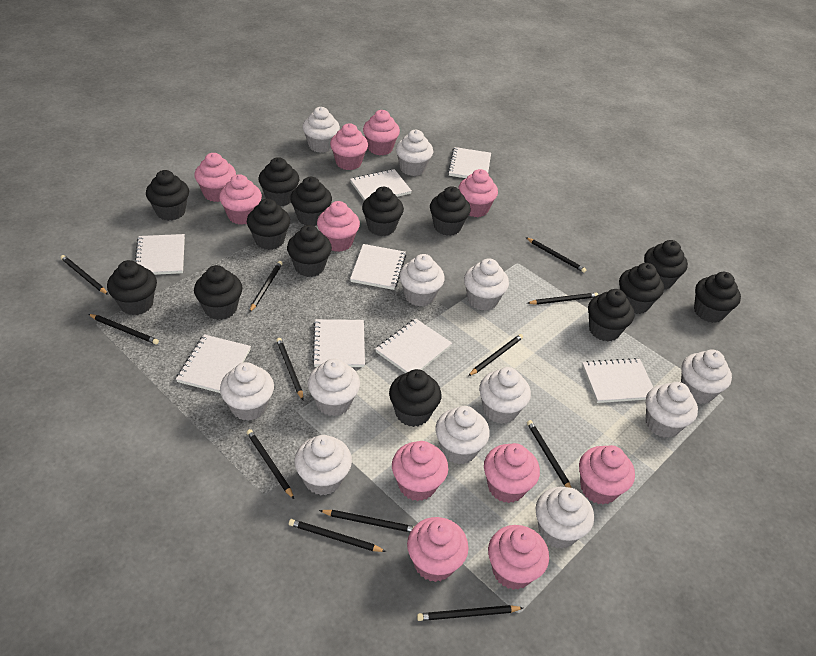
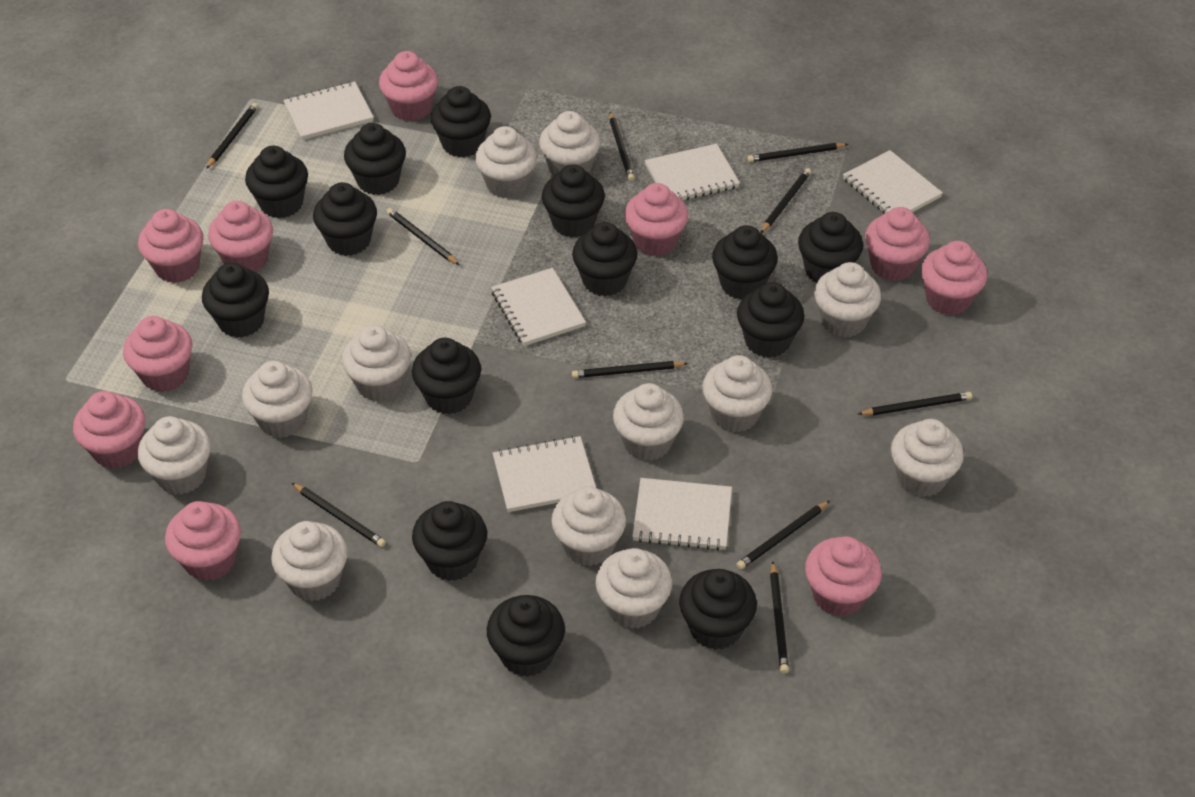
black pencil: [60,255,108,295] [88,314,159,344] [247,429,294,499] [249,261,283,312] [276,338,303,400] [289,519,386,552] [319,510,415,532] [417,605,523,621] [468,334,523,376] [526,237,587,273] [527,293,598,305] [527,420,572,488] = 12 -> [206,103,258,169] [292,483,386,547] [386,208,459,265] [572,361,688,378] [610,112,635,181] [736,501,830,570] [748,143,848,162] [761,168,811,233] [770,561,789,674] [858,392,972,416] = 10
pink cupcake: [194,153,236,202] [219,174,262,225] [317,201,360,252] [330,123,368,170] [363,110,400,155] [392,441,448,501] [407,517,469,582] [458,169,498,217] [484,443,540,503] [488,525,549,590] [579,445,635,505] = 11 -> [73,391,145,469] [123,316,193,392] [138,209,204,283] [165,501,241,581] [208,201,273,272] [379,51,438,121] [624,183,688,256] [805,536,882,617] [865,207,930,281] [921,241,987,315] = 10
white notebook: [135,234,185,275] [176,334,251,393] [312,319,365,367] [350,169,412,201] [350,244,406,290] [375,318,452,373] [448,147,491,178] [582,358,654,403] = 8 -> [283,81,374,140] [491,268,586,346] [492,436,596,512] [632,478,732,550] [645,144,740,200] [843,150,943,214] = 6

